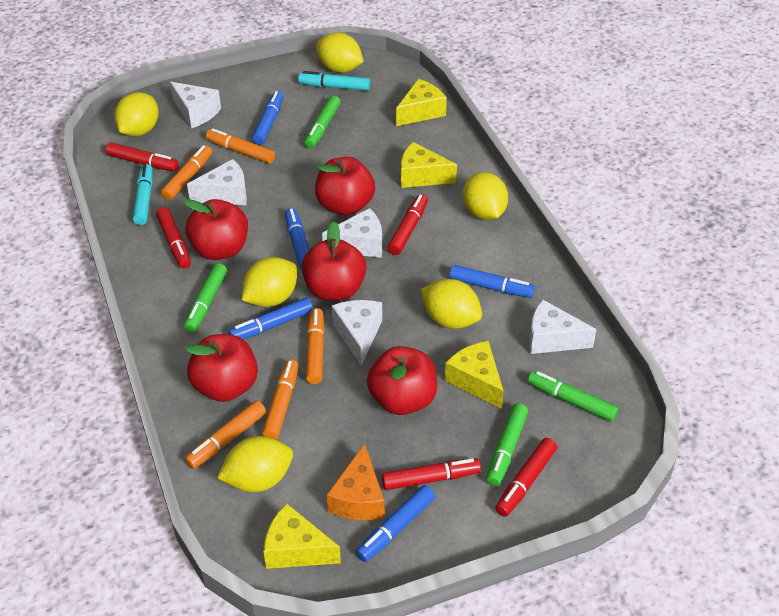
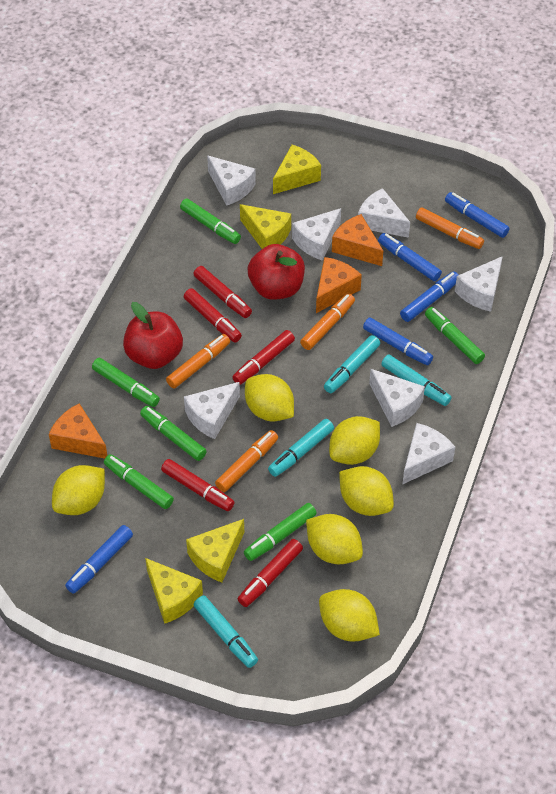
green marker: [183,263,227,333] [304,96,341,148] [486,403,528,486] [528,371,618,422] = 4 -> [92,358,160,407] [104,454,174,509] [140,406,207,461] [180,198,241,244] [244,503,317,561] [425,307,485,364] = 6
orange cheese: [326,443,385,521] = 1 -> [49,403,107,458] [316,257,362,313] [332,214,383,266] = 3
orange marker: [161,145,212,200] [185,400,266,469] [206,128,275,163] [262,359,299,439] [306,308,325,384] = 5 -> [166,334,230,388] [215,430,278,492] [300,293,355,350] [416,207,484,249] = 4
red apple: [183,199,248,260] [185,334,258,402] [302,222,367,301] [315,157,375,216] [367,346,437,415] = 5 -> [123,302,183,369] [248,244,305,300] = 2
turquoise marker: [133,164,153,225] [298,71,370,91] = 2 -> [194,595,258,668] [268,419,334,477] [324,335,380,393] [381,354,452,406] = 4
white cheese: [170,82,221,129] [187,159,247,205] [322,208,382,258] [332,300,382,366] [529,300,597,354] = 5 -> [184,382,240,439] [207,156,256,206] [292,208,341,261] [358,188,410,238] [369,369,425,427] [402,423,455,485] [455,256,503,312] = 7

